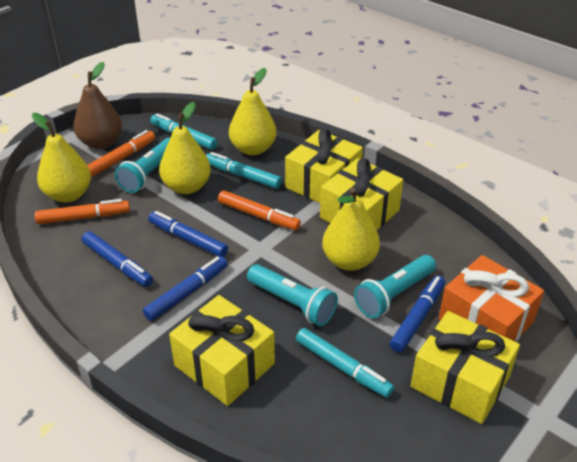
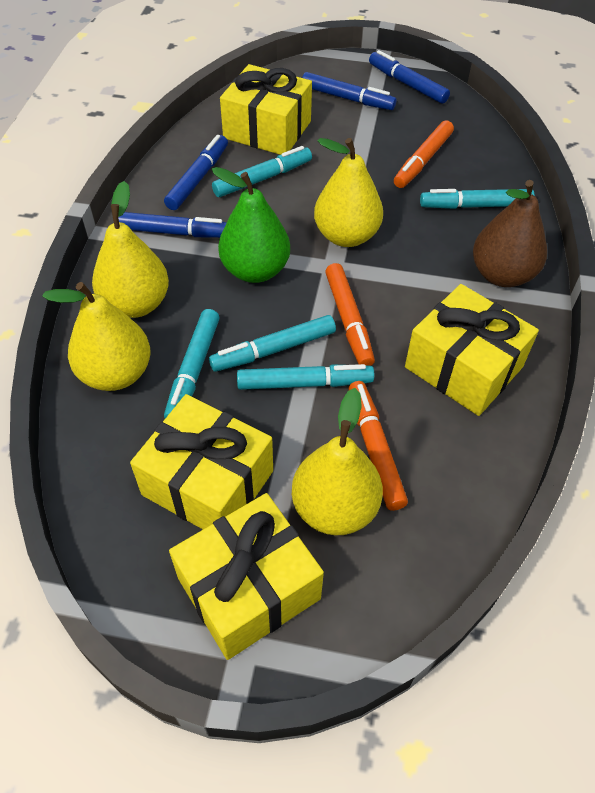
green pear: none = 0 -> [212,167,290,283] = 1
orange gift: [439,255,544,342] = 1 -> none = 0
turquoise flashlight: [115,138,170,193] [247,264,338,326] [354,255,436,318] = 3 -> none = 0
turquoise marker: [150,113,217,150] [206,152,282,189] [296,328,394,398] = 3 -> [164,309,220,418] [209,315,336,372] [212,146,312,197] [237,364,374,390] [420,189,535,209] = 5

